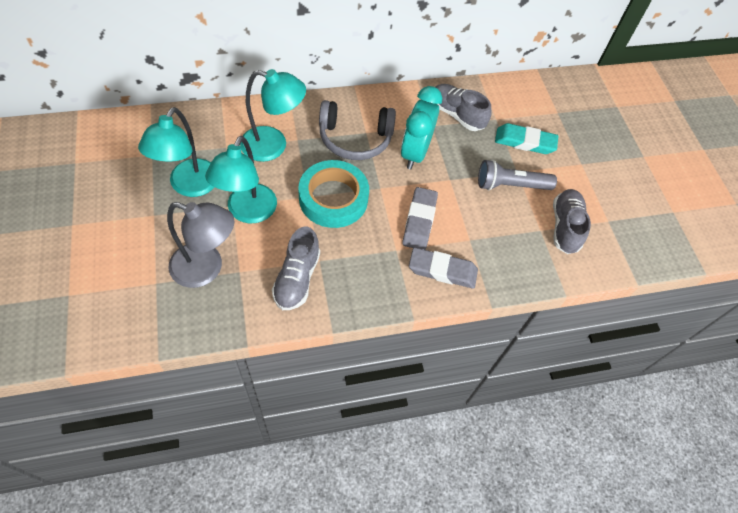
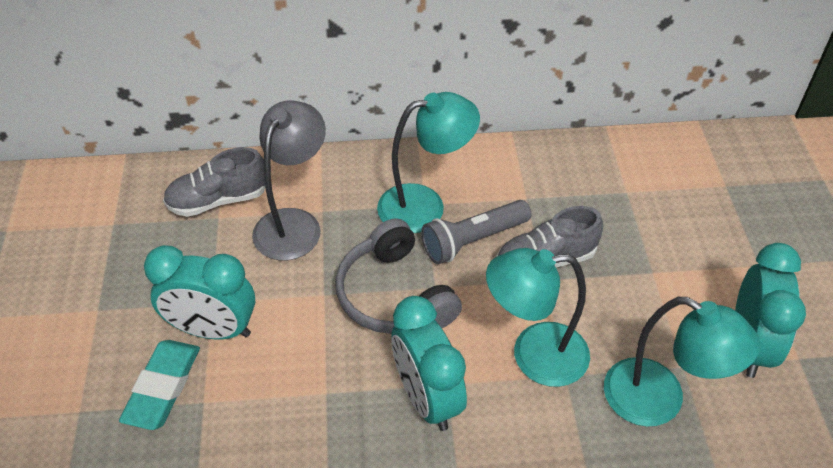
grey eraser: [402,187,438,250] [409,247,478,289] = 2 -> none = 0
grey shoe: [272,227,320,310] [436,84,491,131] [553,189,591,254] = 3 -> [163,147,265,217] [496,206,603,267] = 2
turquoise clock: [401,86,442,170] = 1 -> [144,245,256,340] [391,296,467,431] [735,243,806,378] = 3
turquoise tape: [298,160,369,228] = 1 -> none = 0

